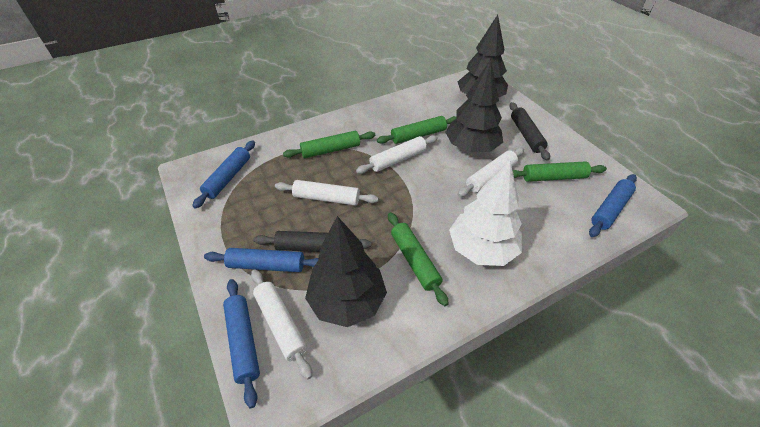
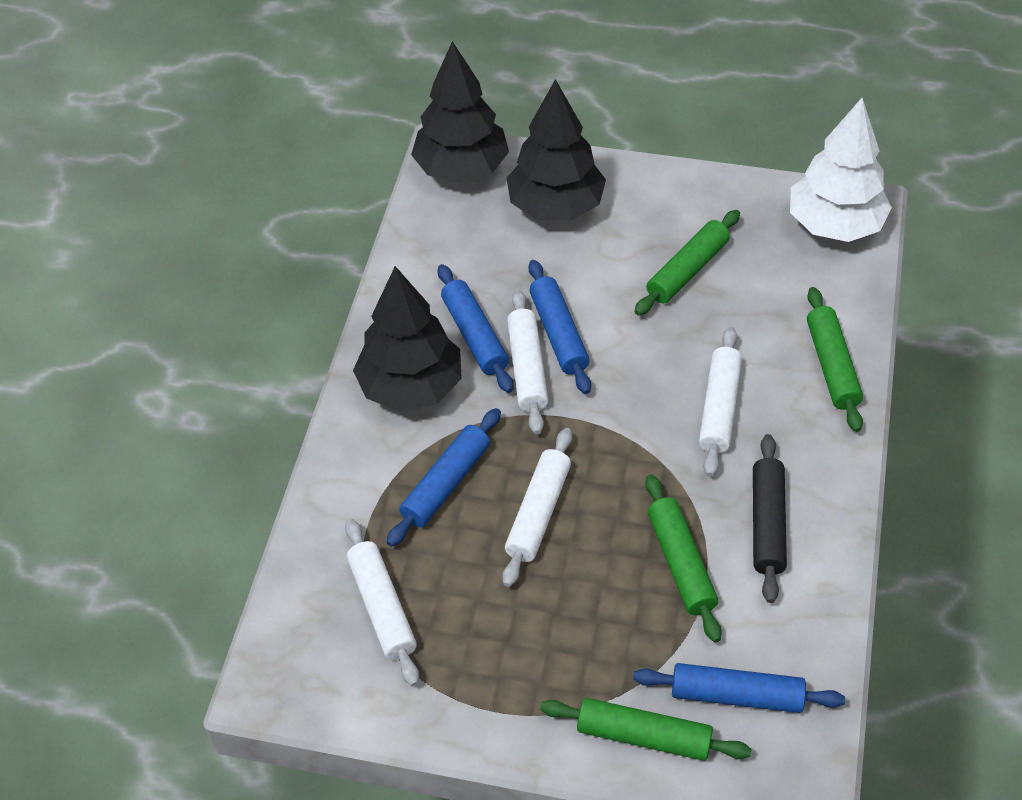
black rolling pin: [253,231,371,252] [510,102,550,161] = 2 -> [753,434,787,603] = 1

